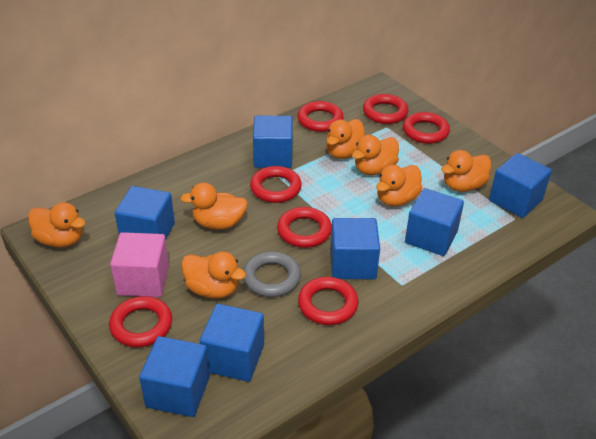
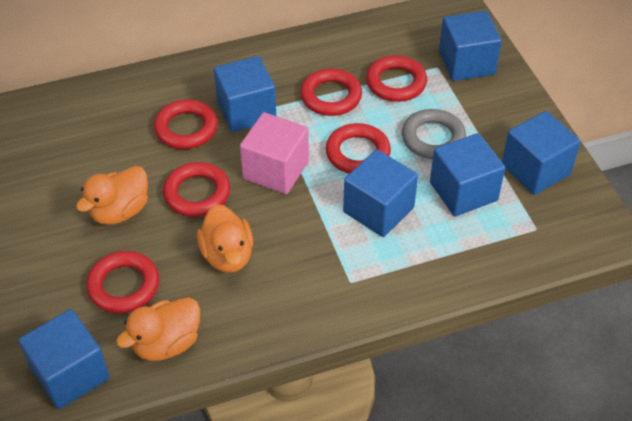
blue cube: [115,186,175,239] [139,336,210,417] [200,304,264,382] [253,115,292,168] [330,218,380,279] [405,188,464,256] [489,153,552,218] = 7 -> [18,309,110,409] [214,56,276,132] [343,149,418,237] [430,133,505,216] [439,11,502,81] [502,111,581,195] = 6
orange duck: [28,202,86,248] [180,182,248,230] [181,252,246,299] [326,119,365,159] [352,135,399,175] [376,165,423,207] [441,150,491,192] = 7 -> [76,166,148,225] [116,297,200,361] [197,204,253,273] = 3
red ring: [109,296,172,347] [250,166,302,203] [277,207,332,248] [297,101,344,132] [298,277,358,325] [363,94,408,124] [403,112,450,144] = 7 -> [86,251,159,313] [154,100,218,149] [163,162,230,217] [300,68,362,116] [326,123,391,174] [366,55,427,102] = 6

